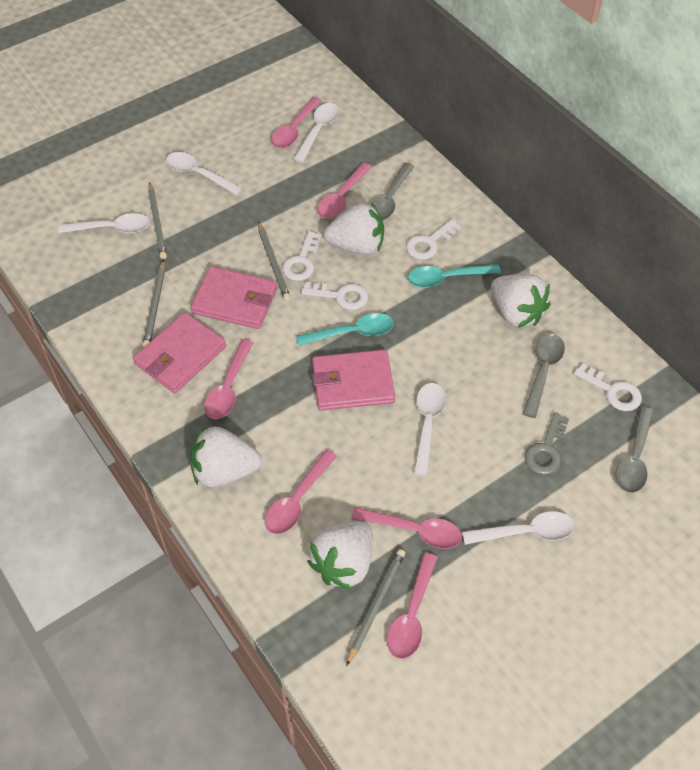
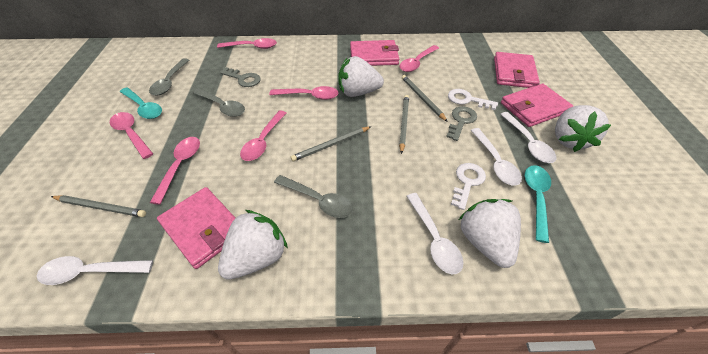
grey key: [524,413,569,475] = 1 -> [220,67,261,87] [446,106,477,141] = 2
pink wallet: [133,312,226,393] [191,267,277,329] [312,350,395,411] = 3 -> [157,187,235,269] [350,40,399,66] [494,52,540,88] [501,84,573,127] = 4
white key: [282,231,322,281] [301,282,368,310] [406,219,461,260] [574,364,642,411] = 4 -> [448,89,498,110] [451,163,486,210] = 2
white spoon: [58,213,150,233] [166,152,243,195] [293,103,339,163] [414,383,446,476] [462,511,574,545] = 5 -> [37,256,153,285] [406,193,464,274] [471,128,522,186] [500,112,556,163] = 4

